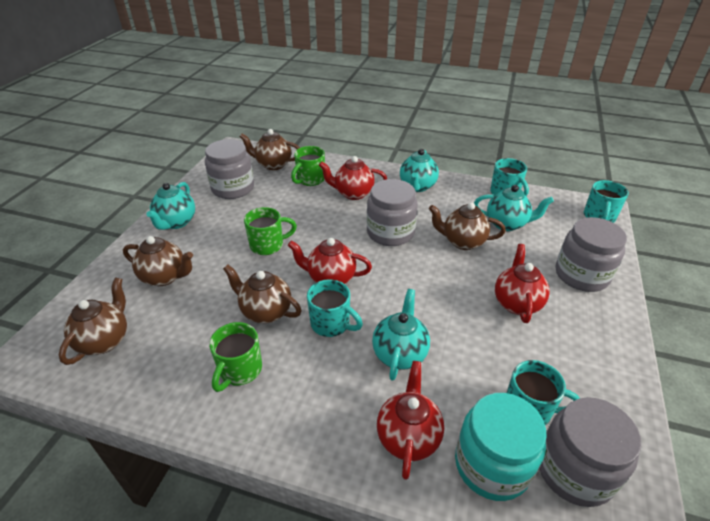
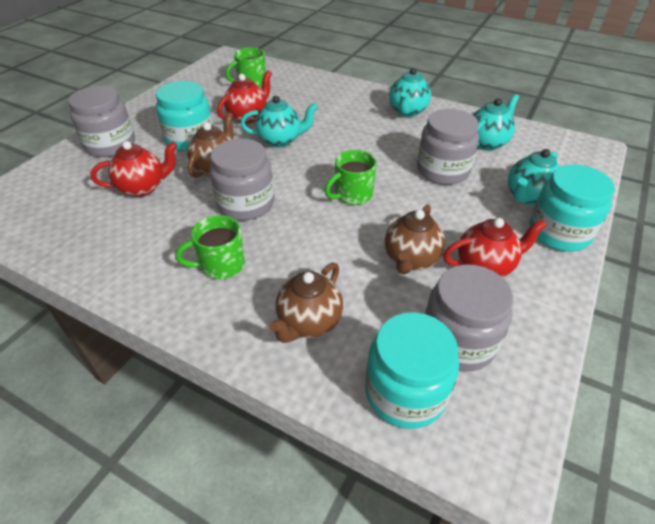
brown teapot: [59,277,127,365] [123,236,193,286] [223,265,302,324] [240,129,300,170] [429,202,506,250] = 5 -> [187,112,233,178] [269,262,343,343] [385,204,445,274] = 3
red teapot: [288,238,372,284] [319,156,387,200] [377,361,444,480] [495,244,550,323] = 4 -> [90,141,177,197] [217,70,272,123] [443,218,547,277] = 3
turquoise jar: [455,393,547,501] = 1 -> [156,81,213,151] [365,312,459,429] [529,164,615,252] = 3
turquoise mug: [307,279,363,337] [490,158,529,197] [507,360,580,425] [584,180,629,223] = 4 -> none = 0

